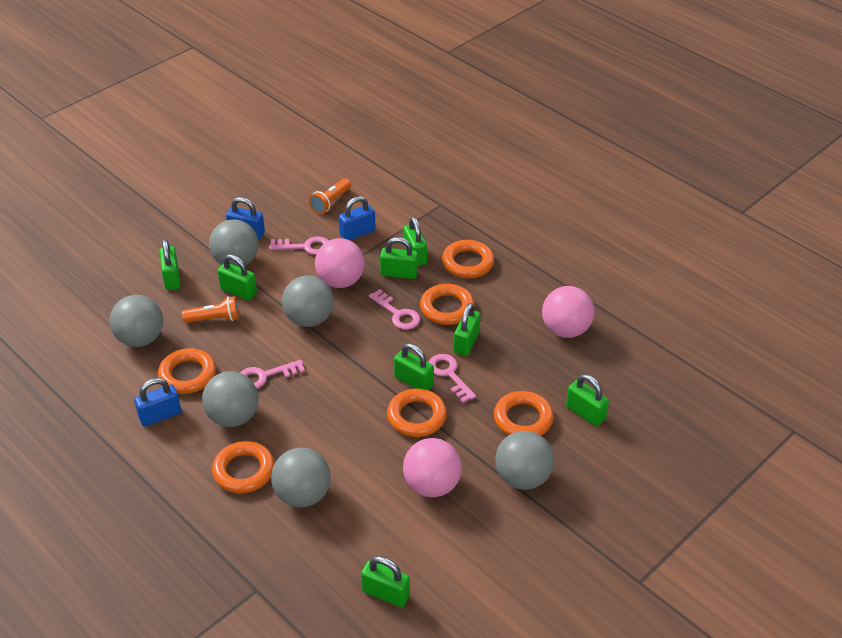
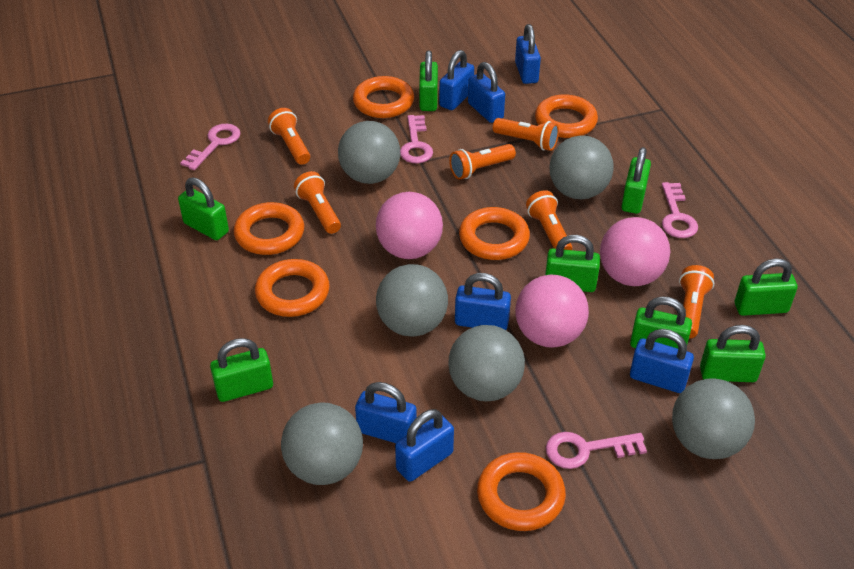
blue padlock: [134,378,181,427] [226,197,265,240] [339,196,376,240] = 3 -> [355,382,417,443] [395,409,454,482] [439,50,474,110] [455,273,511,330] [468,62,505,123] [515,24,541,84] [630,329,694,393] = 7
orange flashlight: [182,296,240,323] [309,178,351,214] = 2 -> [268,108,310,165] [294,171,341,234] [449,144,516,180] [493,118,559,151] [526,190,572,250] [679,265,714,339] = 6

